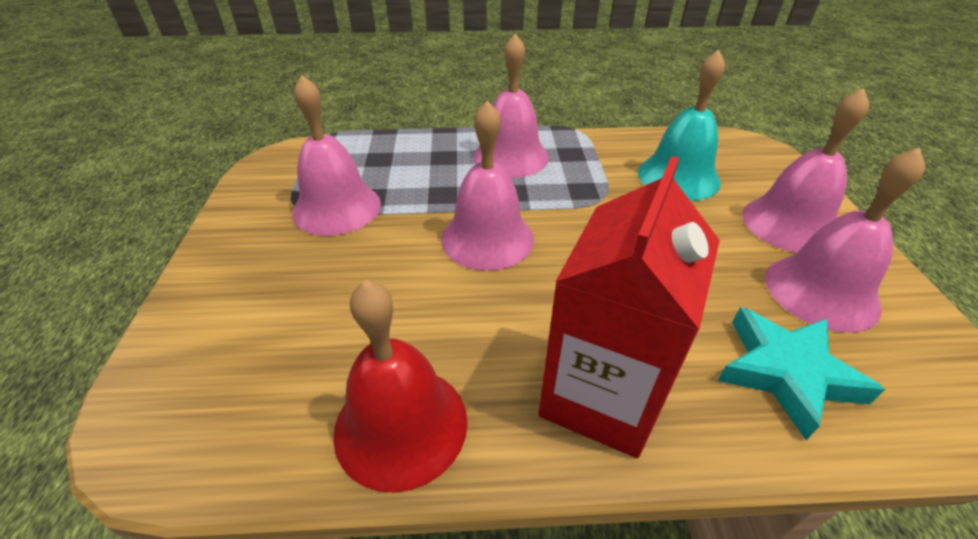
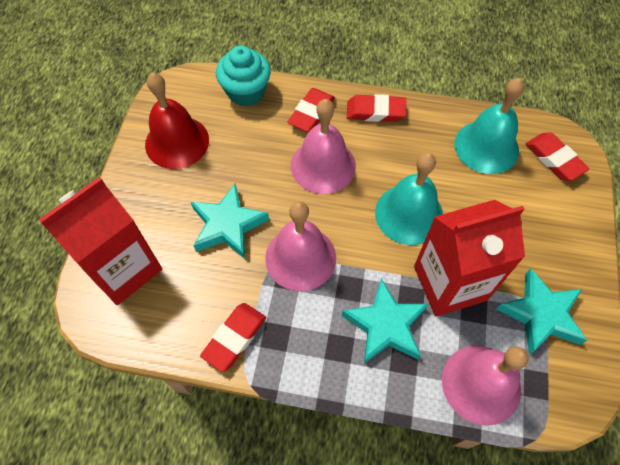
pink bell: [292,75,381,236] [441,100,534,271] [473,34,549,178] [742,88,869,253] [765,148,926,333] = 5 -> [265,201,336,291] [291,99,356,194] [442,345,529,426] = 3
red carton: [538,156,720,458] = 1 -> [39,177,162,305] [414,200,525,317] = 2
red eraser: none = 0 -> [200,303,266,372] [287,88,335,132] [347,94,406,122] [526,133,589,181] = 4
turquoise bell: [638,50,725,201] = 1 -> [375,153,443,245] [454,78,525,174] = 2
turquoise cupcake: none = 0 -> [216,46,271,107] = 1
turquoise star: [717,307,885,440] = 1 -> [191,183,269,259] [342,278,428,364] [497,268,587,354] = 3

